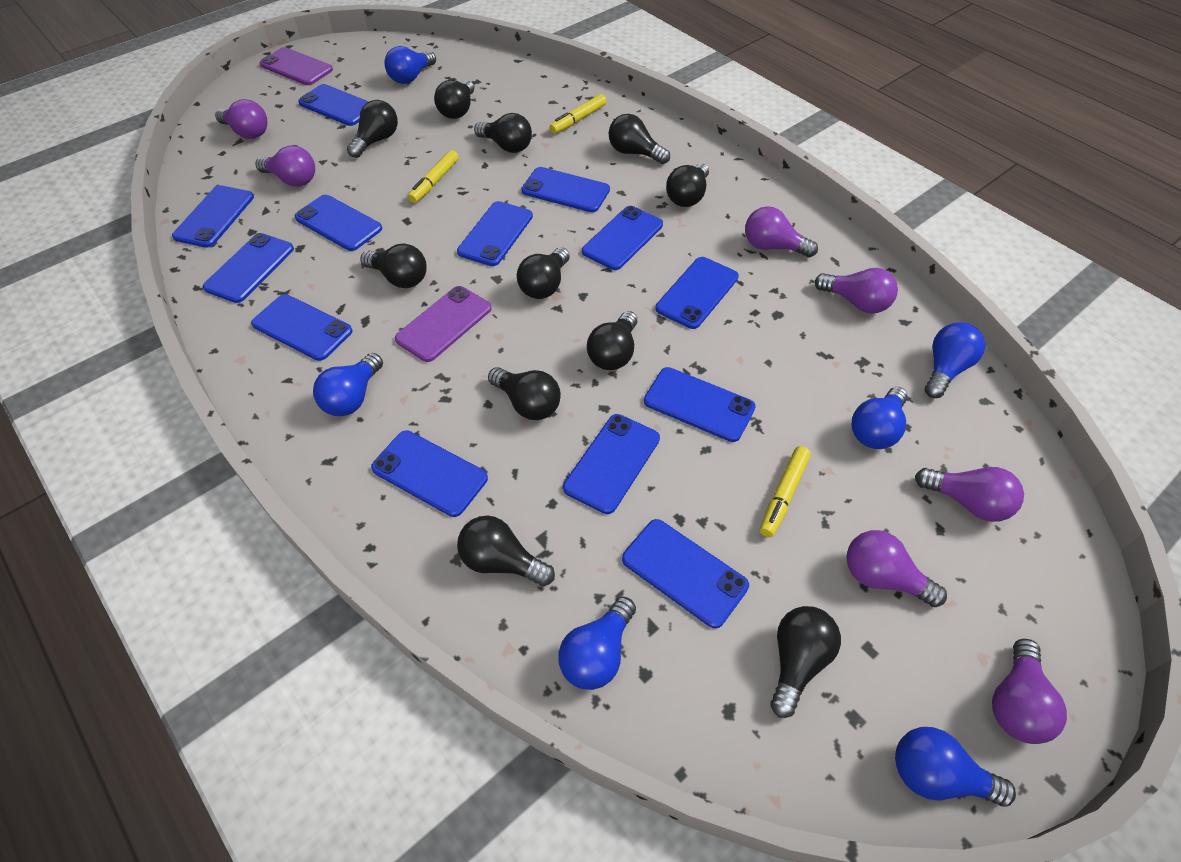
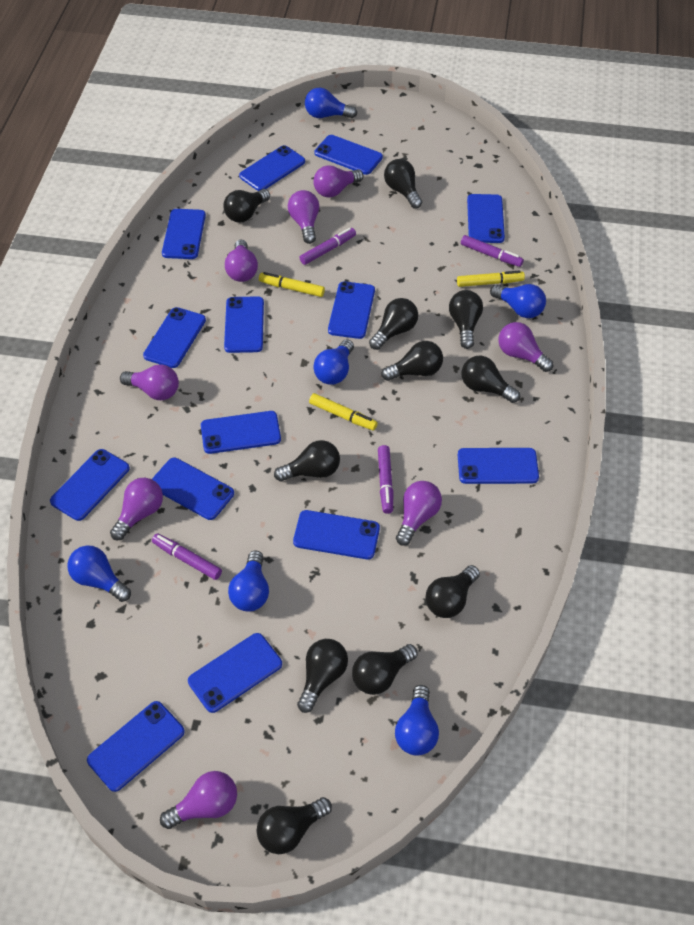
blue phone: [172,185,254,248] [203,233,294,303] [251,294,353,361] [295,195,382,251] [298,84,369,126] [371,431,488,517] [457,201,533,266] [521,167,610,212] [563,414,660,514] [582,206,663,270] [622,519,749,628] [644,367,756,442] [655,257,739,329] = 13 -> [50,449,130,521] [87,701,185,792] [143,307,206,368] [152,458,234,520] [162,209,206,259] [188,633,282,713] [201,411,281,454] [224,296,264,353] [239,145,305,191] [293,510,380,559] [315,135,383,175] [328,281,375,339] [458,448,539,484] [467,194,505,243] = 14
purple light bulb: [215,99,267,139] [255,145,315,186] [745,206,818,257] [815,268,898,314] [847,530,947,607] [915,467,1024,522] [992,639,1067,744] = 7 -> [110,478,163,540] [120,364,179,400] [160,771,237,829] [225,240,258,282] [288,190,319,244] [313,165,363,198] [396,481,442,546] [498,322,553,372] = 8
purple marker: none = 0 -> [152,533,222,580] [299,228,356,265] [378,445,393,514] [461,235,524,267] = 4
purple phone: [260,47,333,85] [395,286,492,362] = 2 -> none = 0

